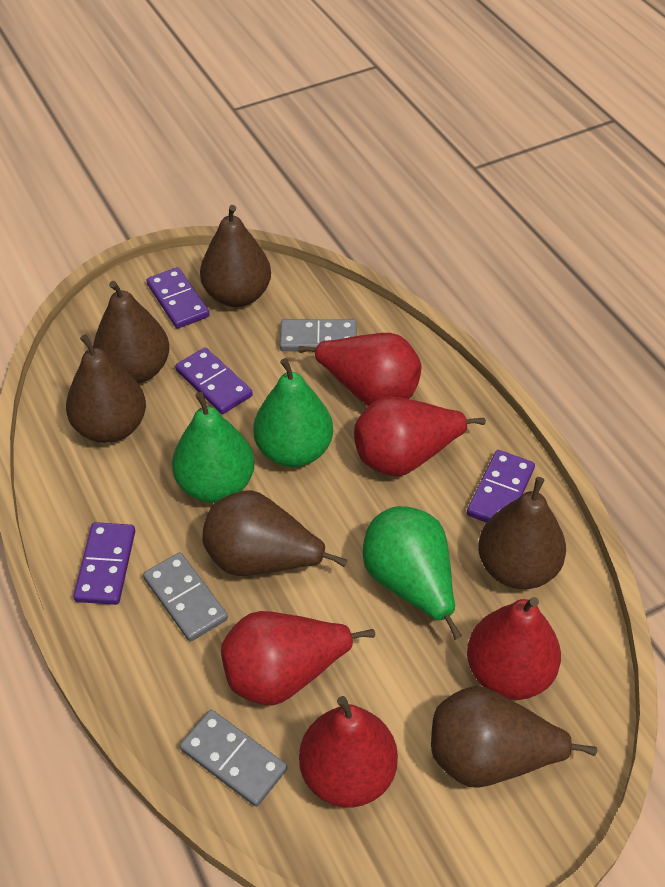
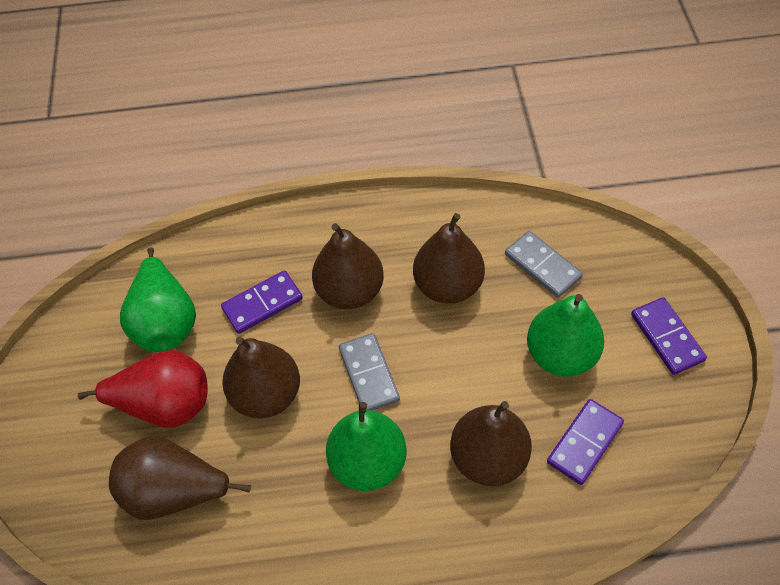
brown pear: [66,334,146,443] [93,281,169,384] [200,205,271,307] [202,490,347,576] [431,686,597,788] [478,477,566,589] = 6 -> [109,436,251,520] [222,337,300,419] [312,223,384,309] [413,213,485,304] [450,401,532,486] = 5
grey domino: [143,552,228,642] [180,710,287,807] [280,319,357,351] = 3 -> [339,333,400,411] [505,231,583,298] = 2
purple domino: [73,522,135,605] [146,267,210,329] [175,347,253,414] [467,450,535,523] = 4 -> [221,270,303,334] [547,399,624,485] [631,297,707,375] = 3
red pear: [221,611,375,706] [298,333,421,406] [299,696,398,808] [354,396,486,477] [467,597,561,700] = 5 -> [77,350,208,428] = 1

